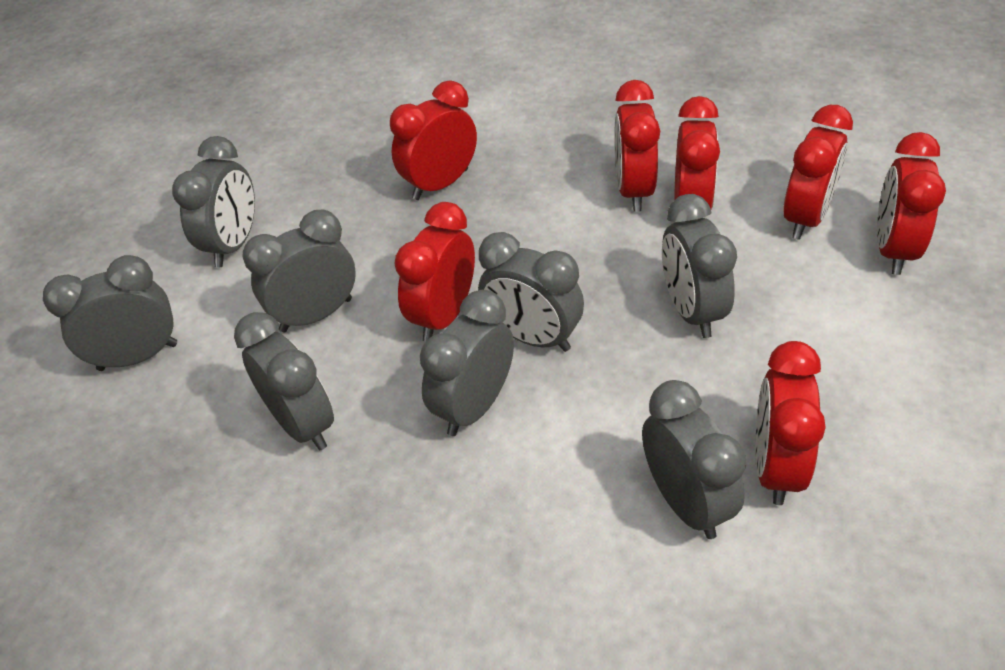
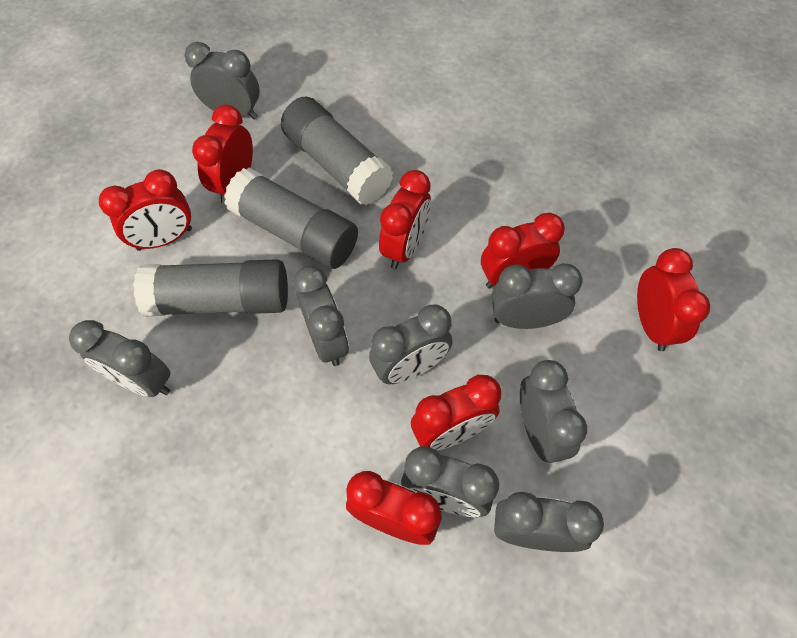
grey glue stick: none = 0 -> [133,259,288,316] [224,168,358,269] [281,97,393,205] = 3

